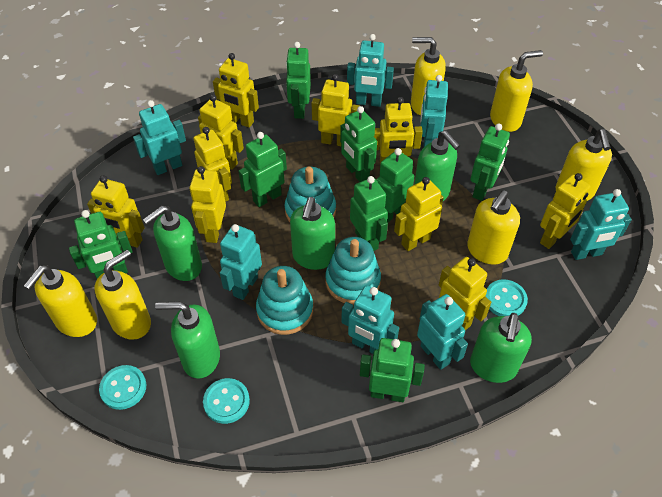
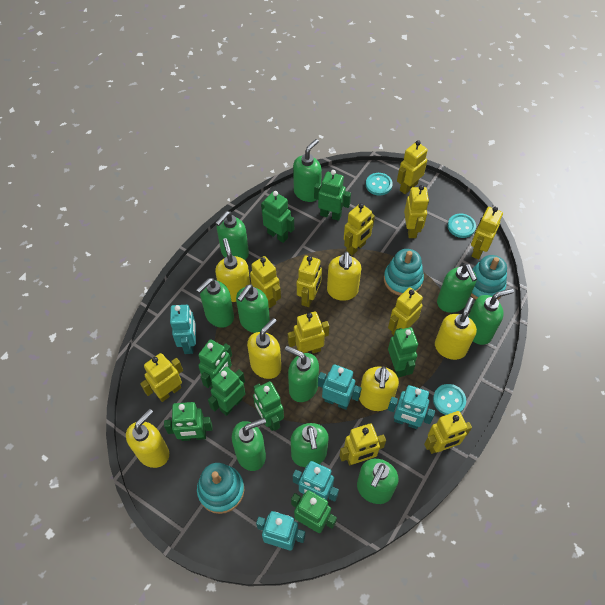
green soap dispenser: [143,205,202,281] [155,301,220,379] [290,197,335,270] [414,130,460,201] [470,313,532,383] = 5 -> [196,278,234,328] [215,211,249,260] [232,418,266,471] [236,284,270,333] [285,346,319,402] [291,423,329,467] [293,139,322,202] [357,459,398,504] [437,264,477,313] [468,288,514,345] = 10
turquoise robot: [133,100,186,175] [220,224,262,300] [341,285,399,354] [347,34,394,107] [417,294,468,370] [420,75,448,148] [570,189,632,260] = 7 -> [170,305,196,354] [256,511,305,551] [293,461,339,502] [318,364,362,410] [388,385,435,429] = 5
yellow robot: [87,175,145,248] [189,166,226,243] [193,127,232,202] [198,94,244,170] [213,53,259,128] [312,74,359,146] [374,97,423,163] [394,177,444,251] [439,257,491,331] [540,173,591,249] = 10 -> [140,353,183,402] [250,256,281,308] [288,311,329,353] [297,255,322,307] [339,423,386,466] [344,203,375,255] [388,287,423,335] [397,140,428,194] [404,185,429,238] [424,411,472,454] [471,207,503,260] = 11

